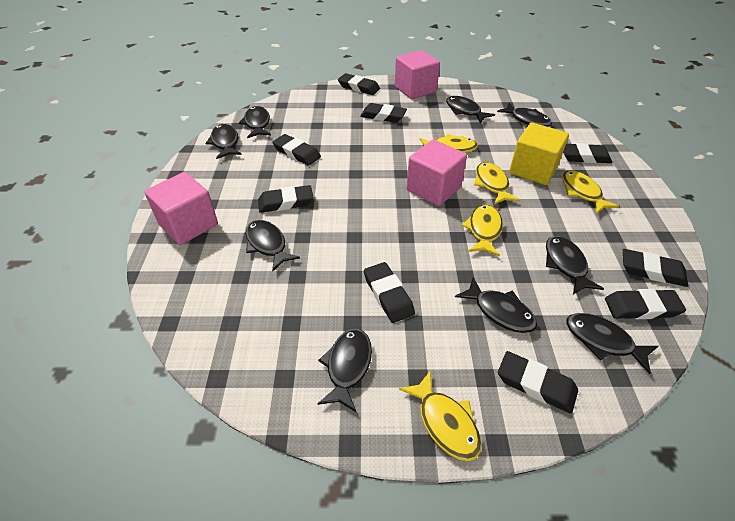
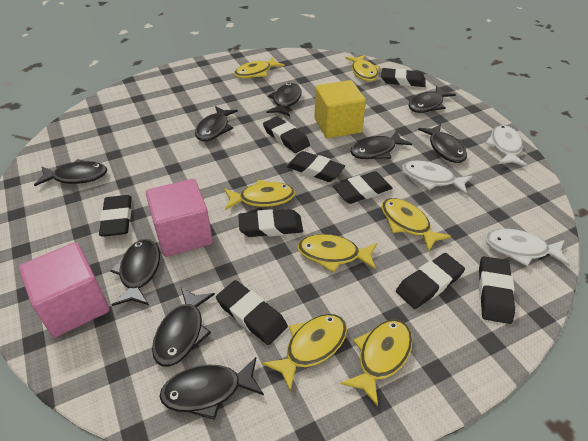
pink cube: [144,172,218,245] [395,50,440,99] [407,140,467,206] = 3 -> [19,242,109,337] [146,179,213,257] = 2
white fish: none = 0 -> [402,160,472,195] [485,125,528,167] [485,229,570,266] = 3
yellow fish: [399,371,482,461] [419,134,478,153] [462,205,503,256] [474,162,520,205] [562,170,619,214] = 5 -> [224,180,295,210] [234,57,285,78] [262,314,347,391] [297,234,377,272] [340,319,412,407] [345,55,380,81] [382,198,451,252] = 7

